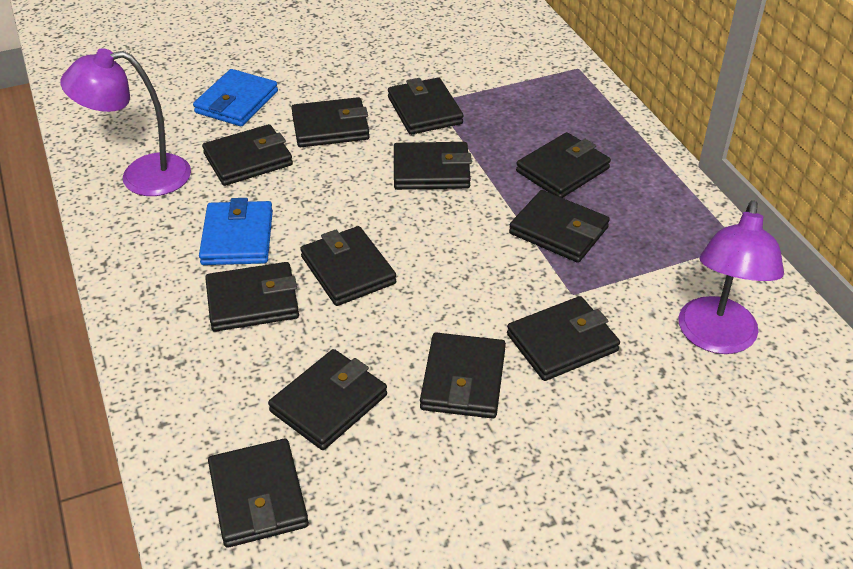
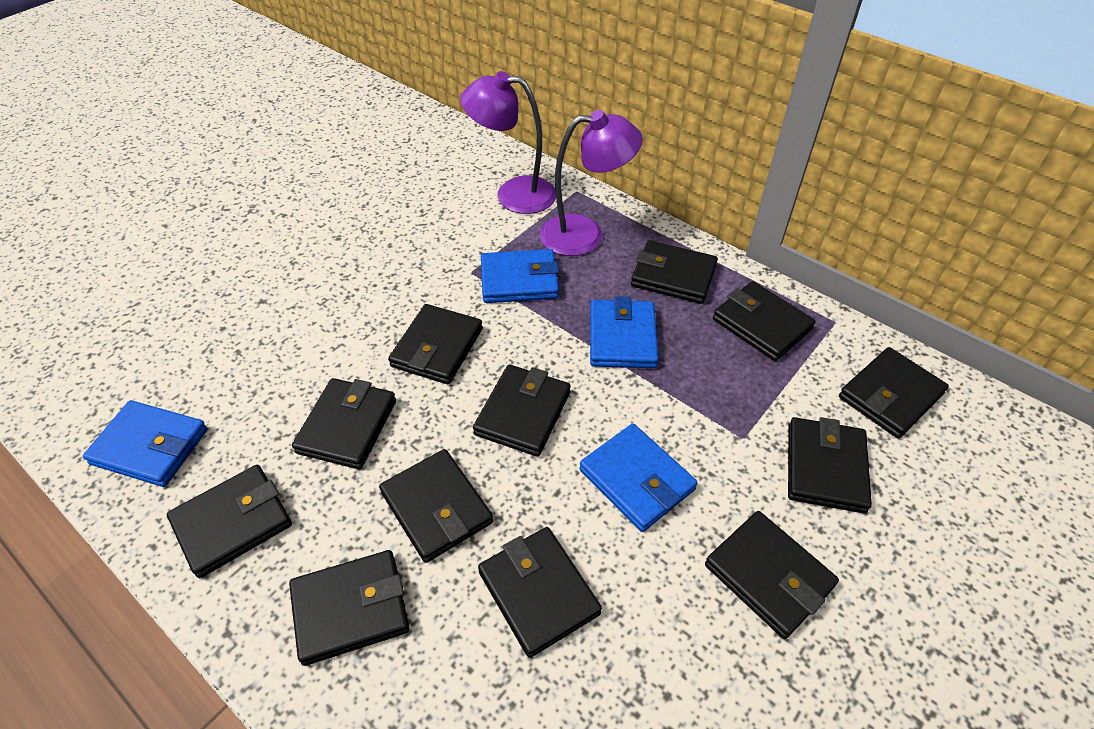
blue wallet: [193,69,278,126] [199,198,273,265] = 2 -> [83,400,208,487] [481,249,559,303] [579,424,697,532] [590,296,659,368] = 4

